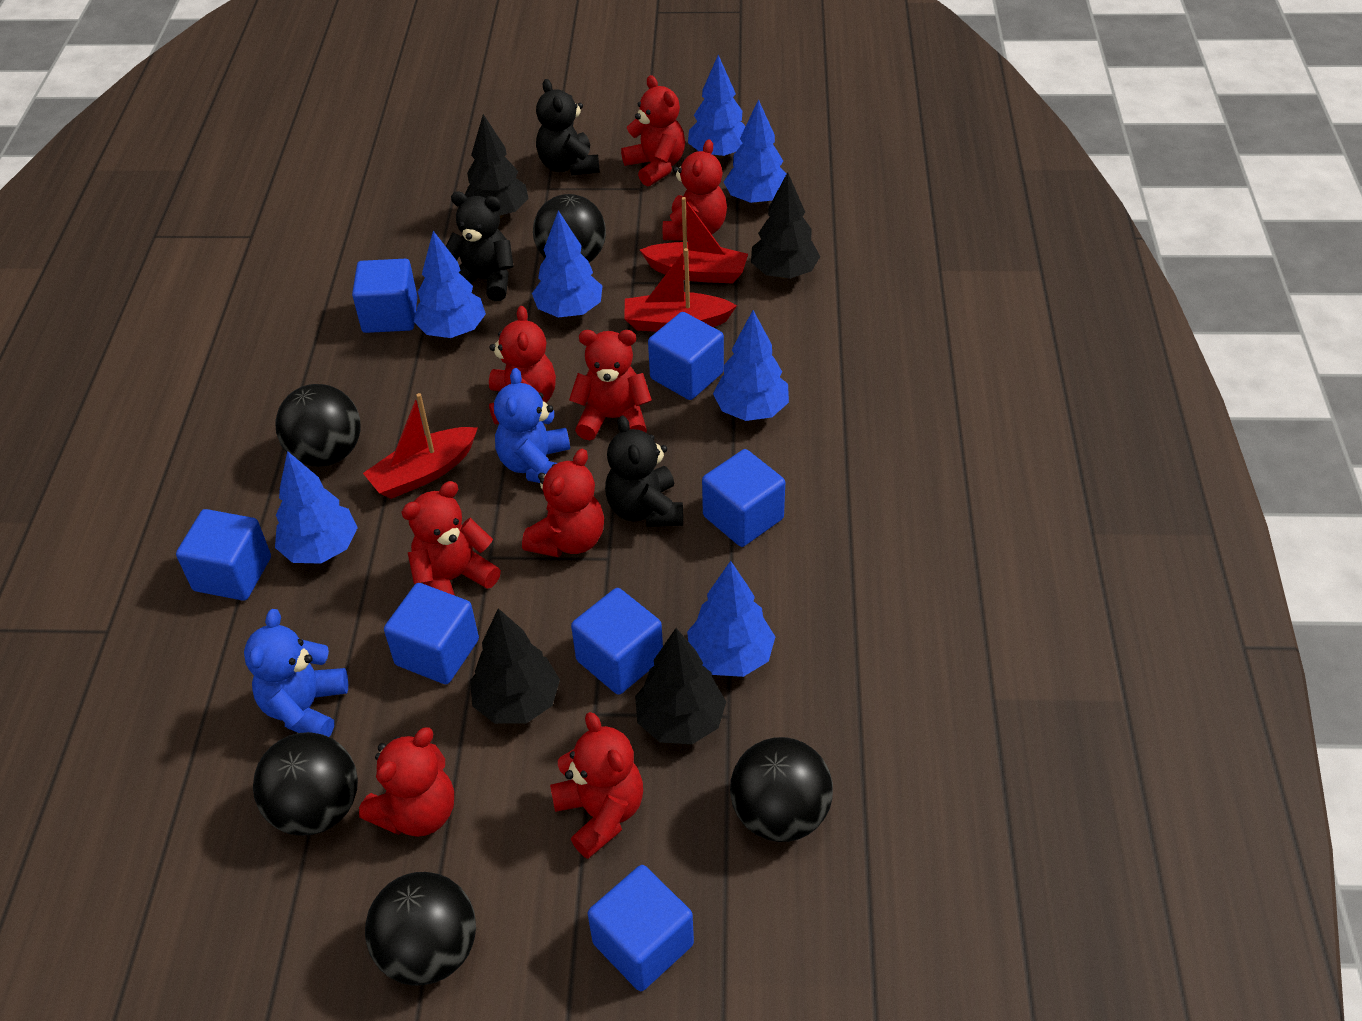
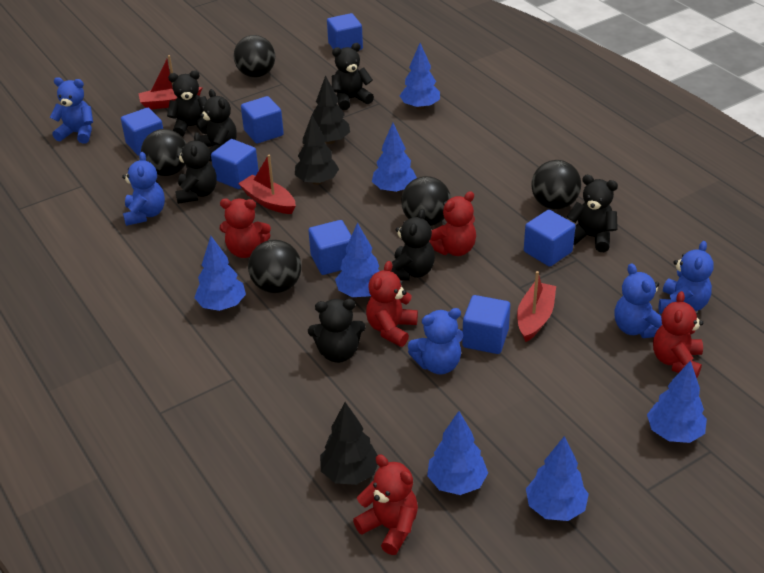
black teddy bear: [446,192,514,301] [536,79,600,176] [605,415,683,527] = 3 -> [167,70,207,137] [175,132,217,204] [198,89,237,162] [308,299,365,363] [332,43,374,110] [391,209,435,281] [567,175,618,252] = 7
black tree: [465,114,529,218] [470,608,560,724] [635,628,726,744] [751,172,820,279] = 4 -> [295,115,339,185] [312,75,350,144] [320,402,378,485] = 3
blue teddy bear: [244,609,348,737] [494,368,570,483] = 2 -> [50,77,93,144] [122,152,165,226] [408,308,464,374] [614,263,662,338] [659,241,714,314] = 5
red teddy bear: [359,727,454,837] [401,481,501,596] [489,306,556,425] [522,449,604,557] [550,712,643,859] [569,330,652,440] [621,75,685,186] [663,139,727,241] = 8 -> [220,199,271,258] [353,454,418,555] [366,261,418,347] [429,191,476,256] [653,291,703,378] = 5

